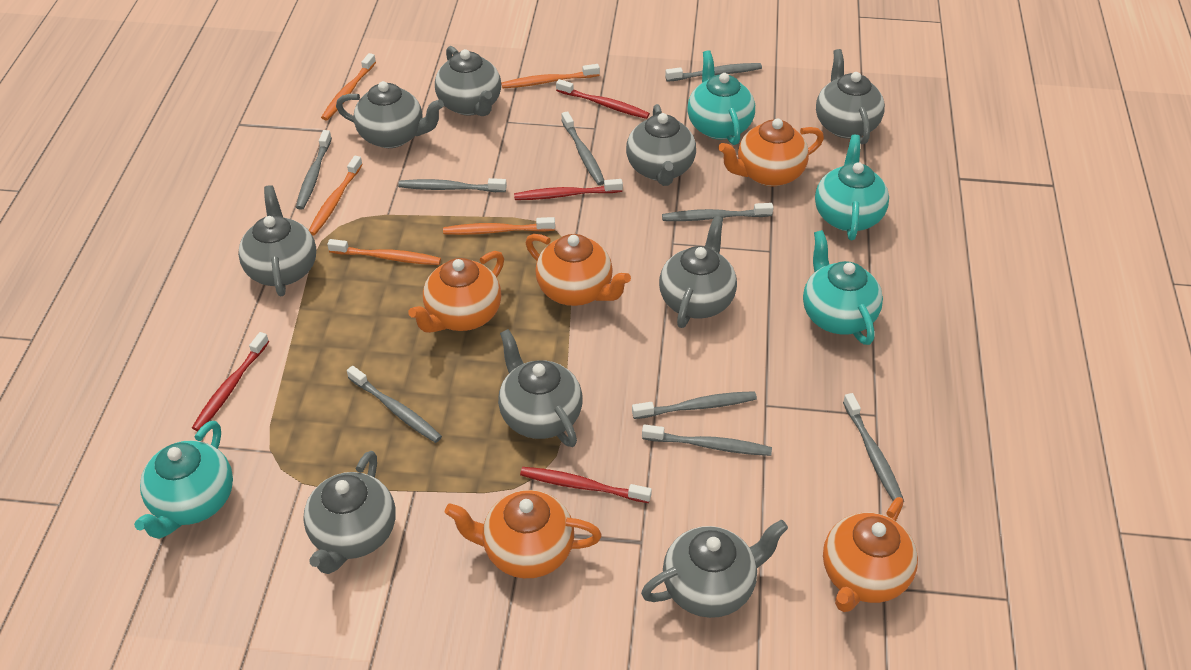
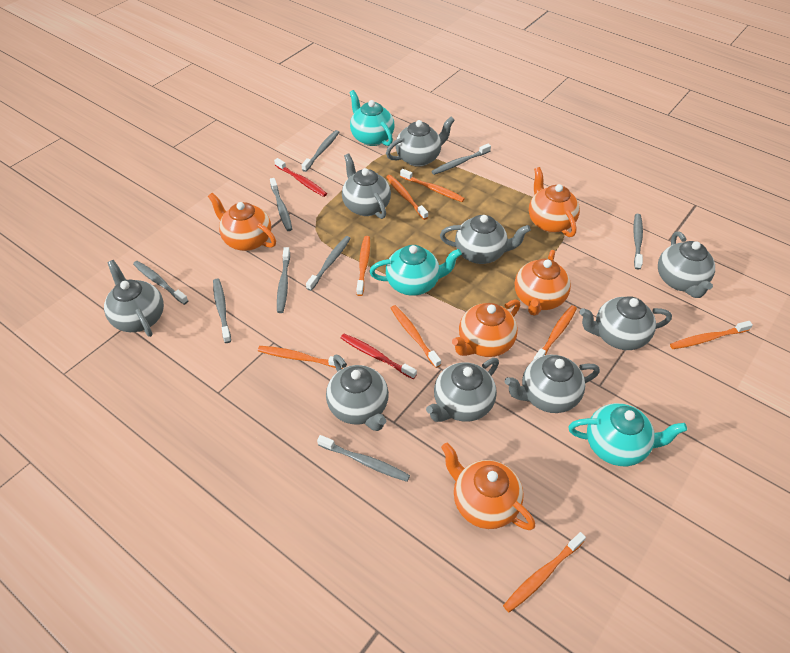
orange toothbrush: [309,155,363,235] [321,53,376,120] [327,239,441,265] [443,217,555,235] [501,64,600,88] = 5 -> [258,346,343,369] [356,236,370,296] [386,175,428,220] [391,305,441,368] [400,169,465,202] [503,532,586,612] [533,305,577,360] [670,321,753,349] = 8
red toothbrush: [192,332,269,431] [514,179,623,200] [520,467,652,503] [556,79,650,119] = 4 -> [274,158,327,197] [341,334,417,379] = 2
turquoise teapot: [134,421,233,539] [687,50,755,145] [803,230,883,345] [815,135,889,240] = 4 -> [349,90,394,146] [369,245,462,296] [568,403,687,466] = 3

